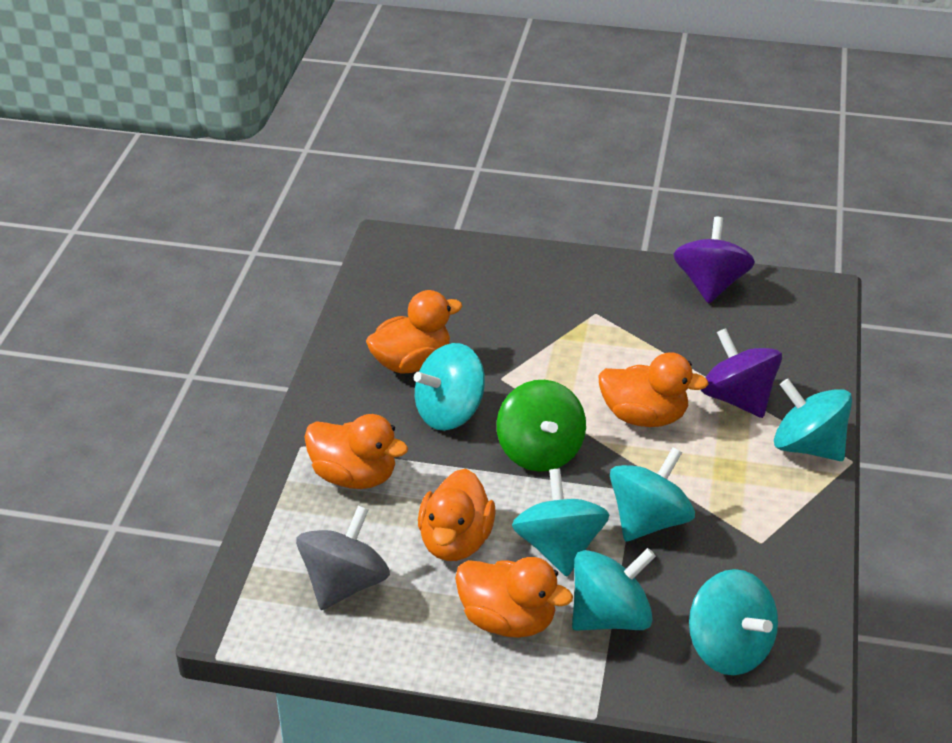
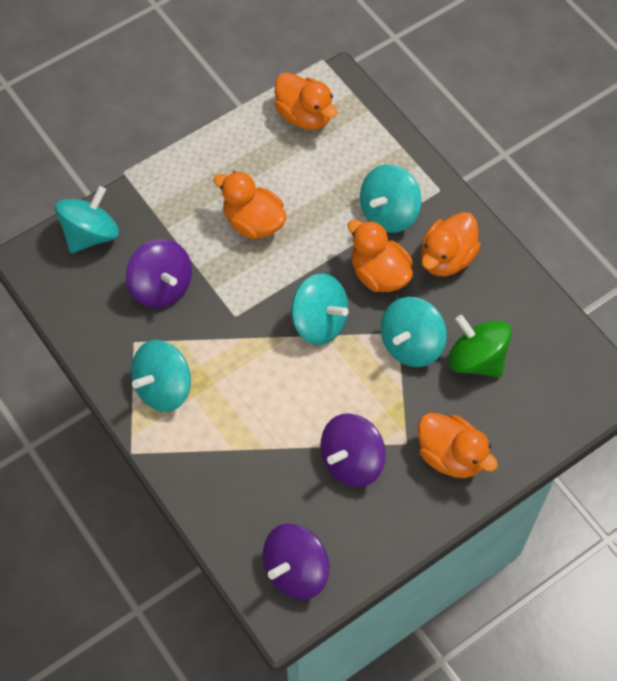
grey spinning top: [296,505,390,610] = 1 -> none = 0
purple spinning top: [673,217,755,303] [701,328,782,418] = 2 -> [126,239,192,308] [263,524,329,600] [320,413,386,487] = 3
turquoise spinning top: [414,343,485,431] [512,469,610,576] [572,548,656,631] [610,447,695,542] [689,569,778,675] [774,379,852,461] = 6 -> [55,186,119,253] [131,340,191,412] [291,273,349,345] [360,164,421,233] [381,297,447,367] = 5

